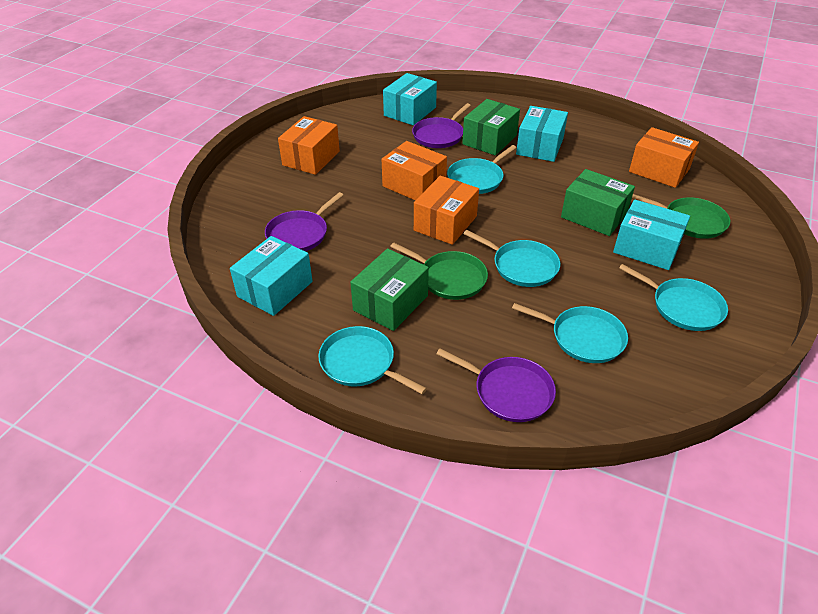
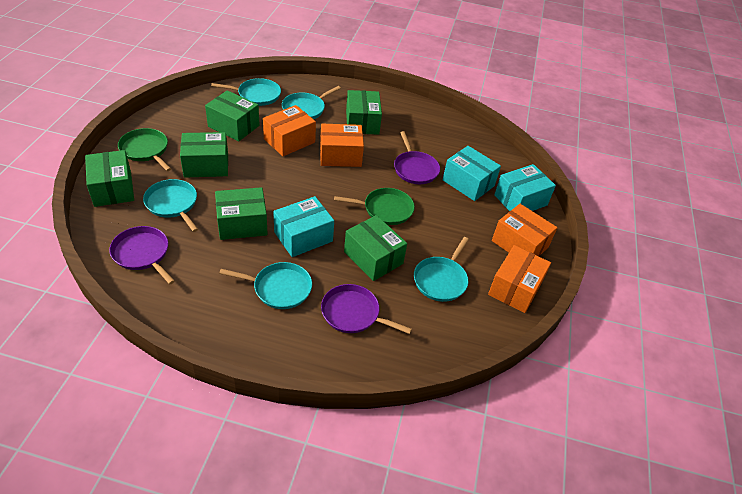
green box: [350,248,429,331] [462,99,520,155] [561,169,635,236] = 3 -> [85,150,134,207] [180,132,228,178] [205,90,260,141] [215,187,268,240] [344,215,407,281] [346,90,382,135] = 6
turquoise box: [230,236,313,316] [383,73,437,125] [516,106,568,162] [613,200,690,270] = 4 -> [273,196,334,257] [442,146,501,201] [494,164,556,211] = 3

